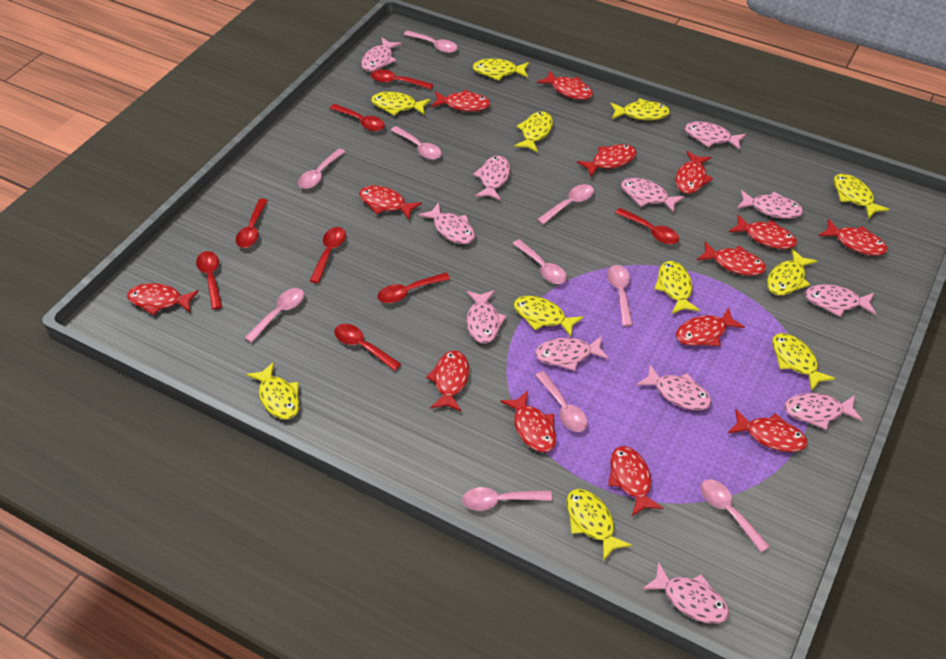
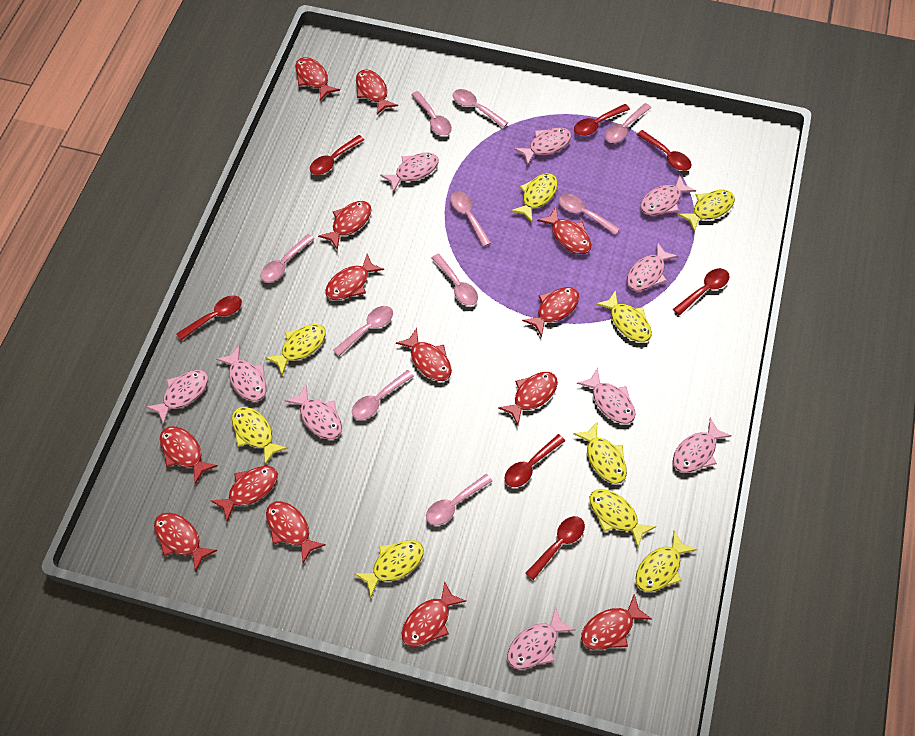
pink fish: [361,37,402,71] [418,202,475,244] [466,290,506,343] [473,156,510,201] [535,336,609,371] [621,178,685,213] [636,364,711,410] [642,562,729,623] [685,121,746,150] [736,190,803,219] [784,393,863,430] [805,284,876,317] = 12 -> [146,370,208,425] [216,345,267,401] [285,385,342,439] [380,153,439,193] [507,607,575,669] [514,128,572,166] [577,368,636,424] [627,242,678,291] [640,174,696,216] [673,418,732,473] = 10
red spoon: [196,251,222,309] [236,198,268,248] [310,227,346,283] [330,104,385,131] [334,324,401,371] [370,70,433,89] [377,273,450,303] [615,208,679,244] = 8 -> [176,296,242,340] [310,135,364,175] [505,434,565,487] [525,516,585,580] [574,104,630,136] [637,130,692,171] [673,268,730,316] = 7
yellow fish: [246,362,300,419] [371,91,431,115] [472,58,529,80] [514,111,553,153] [514,296,584,337] [566,489,632,561] [610,98,670,120] [654,261,700,314] [767,249,817,295] [772,333,835,391] [834,174,890,219] = 11 -> [232,407,288,465] [265,324,326,376] [354,540,424,597] [510,173,558,222] [573,421,627,484] [590,489,655,547] [595,290,652,342] [635,530,697,592] [678,190,735,232] = 9

